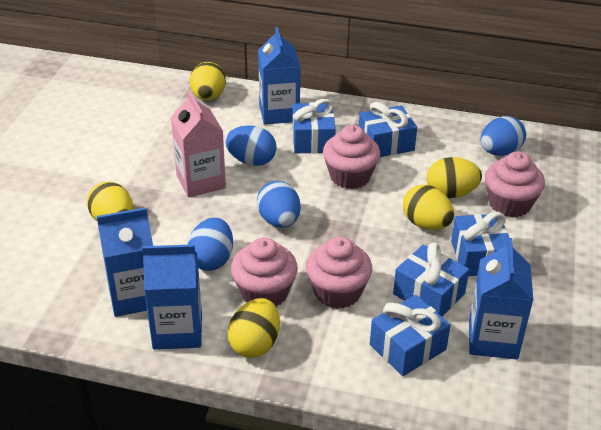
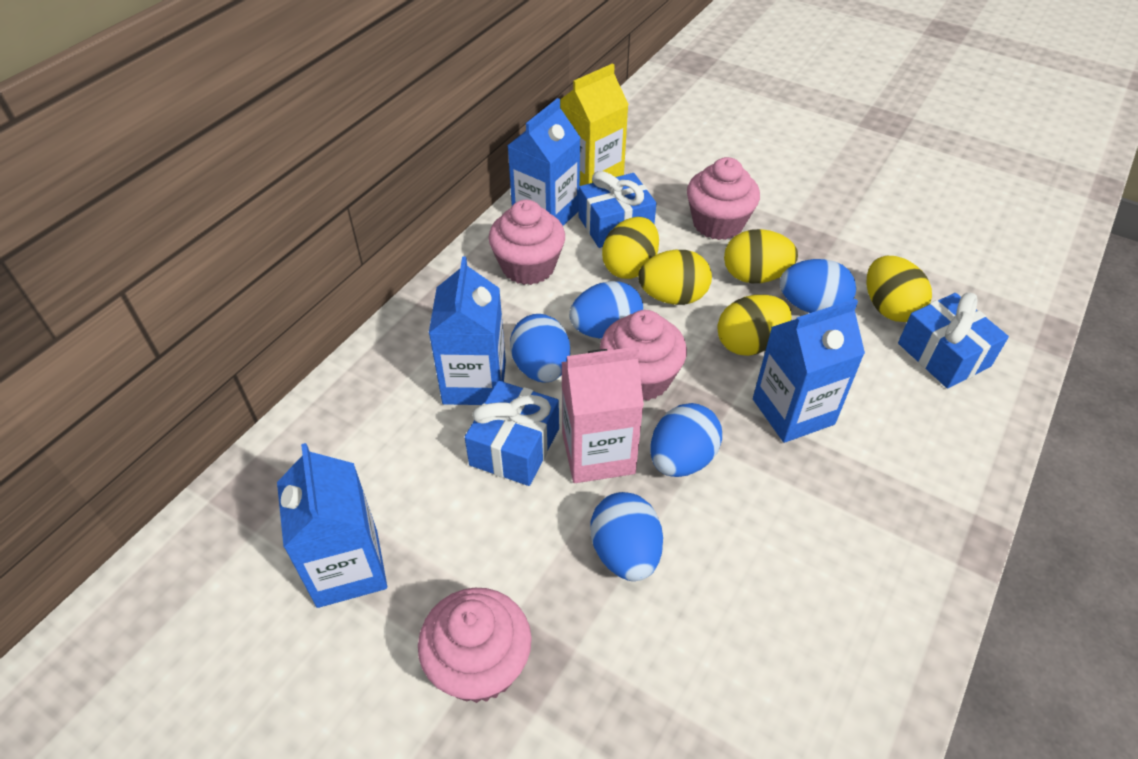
blue egg: [187,217,233,271] [225,125,277,166] [257,181,300,228] [481,116,526,156] = 4 -> [510,314,570,382] [569,281,643,339] [591,492,663,581] [650,403,722,477] [780,259,856,313] = 5
blue gift: [292,99,336,153] [359,102,417,157] [370,295,451,376] [393,243,469,317] [451,212,513,276] = 5 -> [465,381,559,486] [579,171,657,248] [898,293,1009,388] = 3
yellow carton: none = 0 -> [560,63,629,186] = 1

